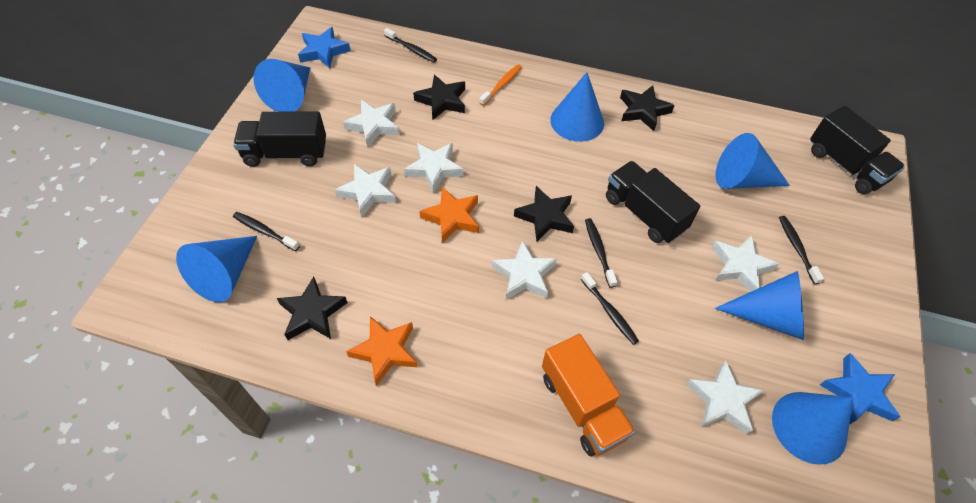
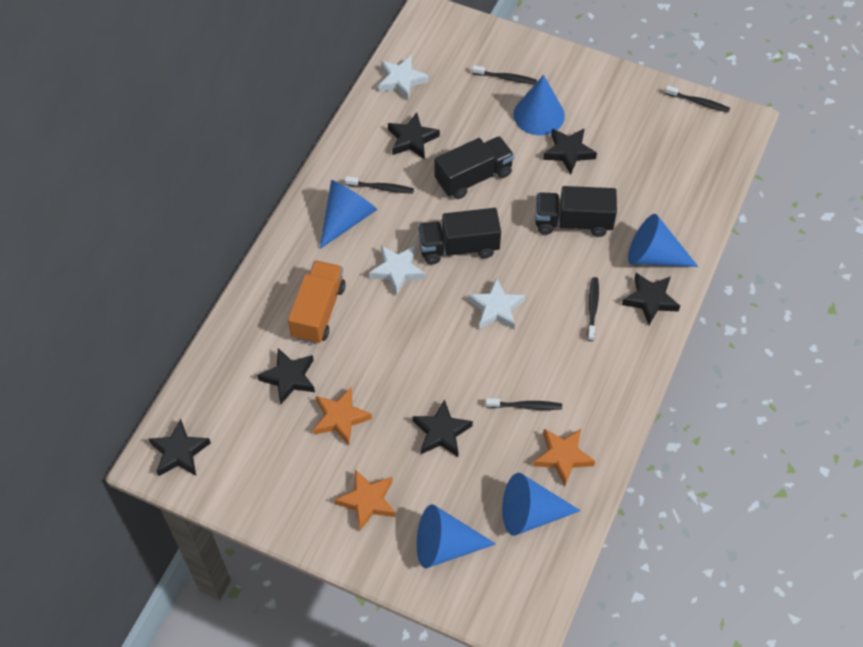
black star: [277,276,348,340] [413,75,465,120] [514,186,574,241] [620,85,675,131] = 4 -> [149,419,211,476] [257,348,315,405] [388,112,440,159] [413,399,473,457] [543,128,597,174] [622,273,680,325] = 6
blue cone: [176,236,257,302] [253,59,310,112] [550,72,604,142] [715,133,790,189] [715,271,804,340] [772,392,853,465] = 6 -> [320,180,377,249] [417,504,496,568] [502,473,581,536] [513,75,565,135] [628,214,698,267] = 5
blue star: [298,27,351,68] [820,353,900,425] = 2 -> none = 0
orange star: [346,316,417,386] [419,187,479,243] = 2 -> [313,387,372,445] [334,470,395,531] [533,429,595,486] = 3
orange toothbrush: [479,64,522,106] = 1 -> none = 0
white star: [335,164,396,217] [343,100,399,147] [404,143,464,193] [492,240,557,300] [686,360,764,435] [712,235,779,292] = 6 -> [369,245,425,296] [378,56,428,100] [468,278,525,329] = 3

